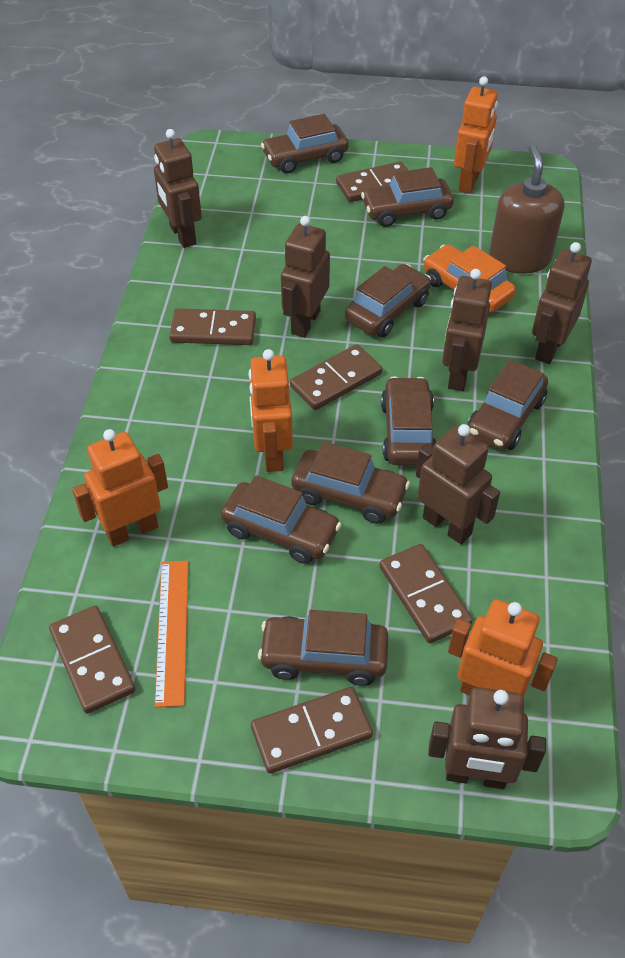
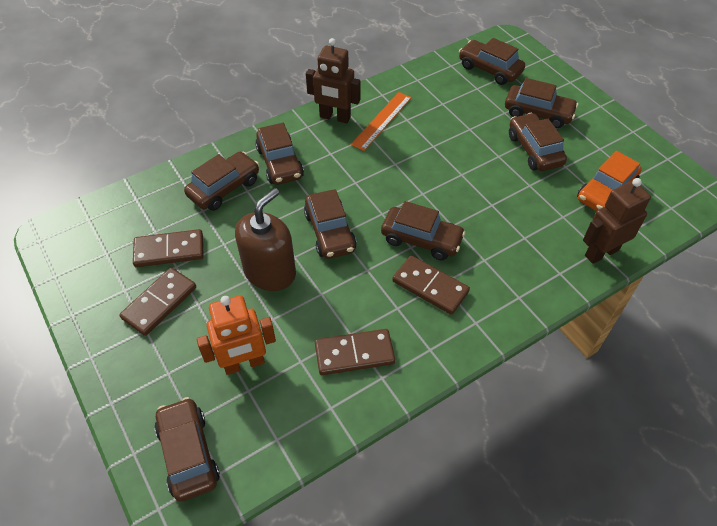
brown domino: [49,606,135,714] [169,308,256,345] [251,687,373,774] [290,344,382,410] [336,161,408,202] [380,544,473,643] = 6 -> [119,267,196,336] [133,229,204,267] [315,329,395,375] [392,255,470,315] = 4
brown robot: [154,129,202,248] [281,216,330,337] [416,424,500,544] [428,687,546,789] [442,269,492,391] [532,242,592,364] = 6 -> [306,38,360,123] [583,178,651,264] = 2
orange robot: [72,429,168,547] [249,349,293,472] [448,599,558,698] [454,76,498,193] = 4 -> [197,295,276,375] = 1

